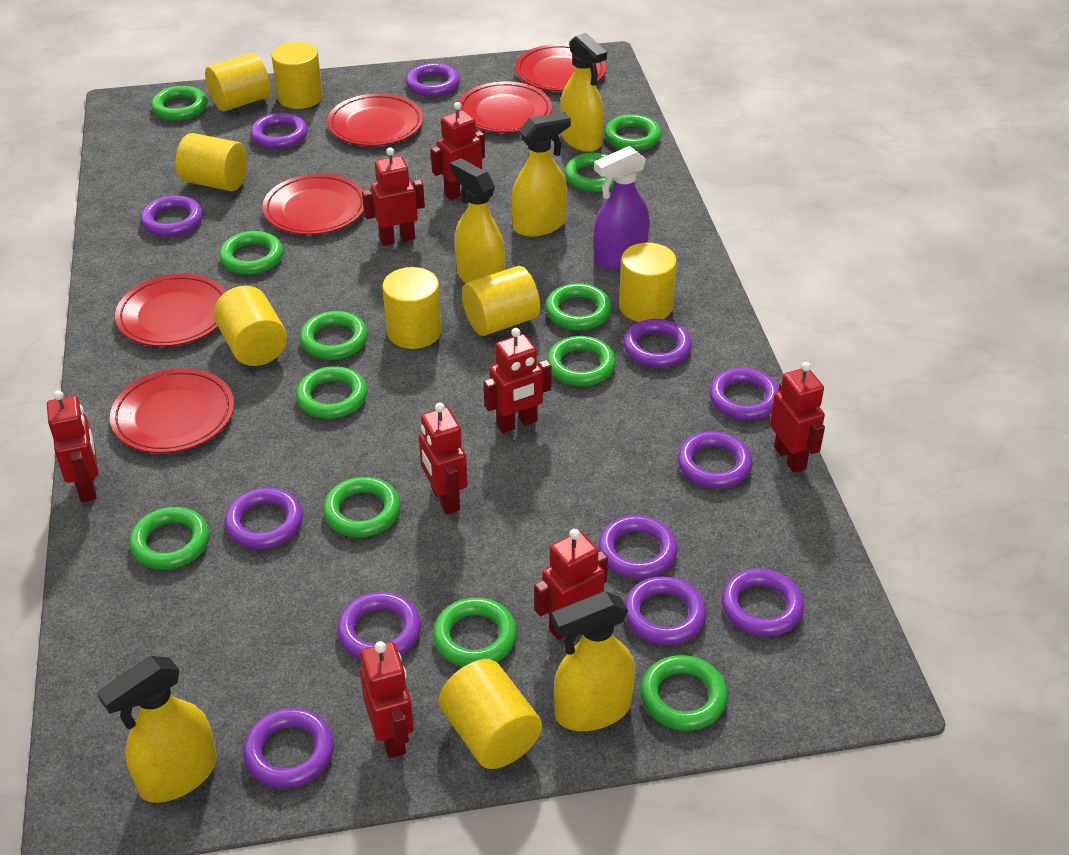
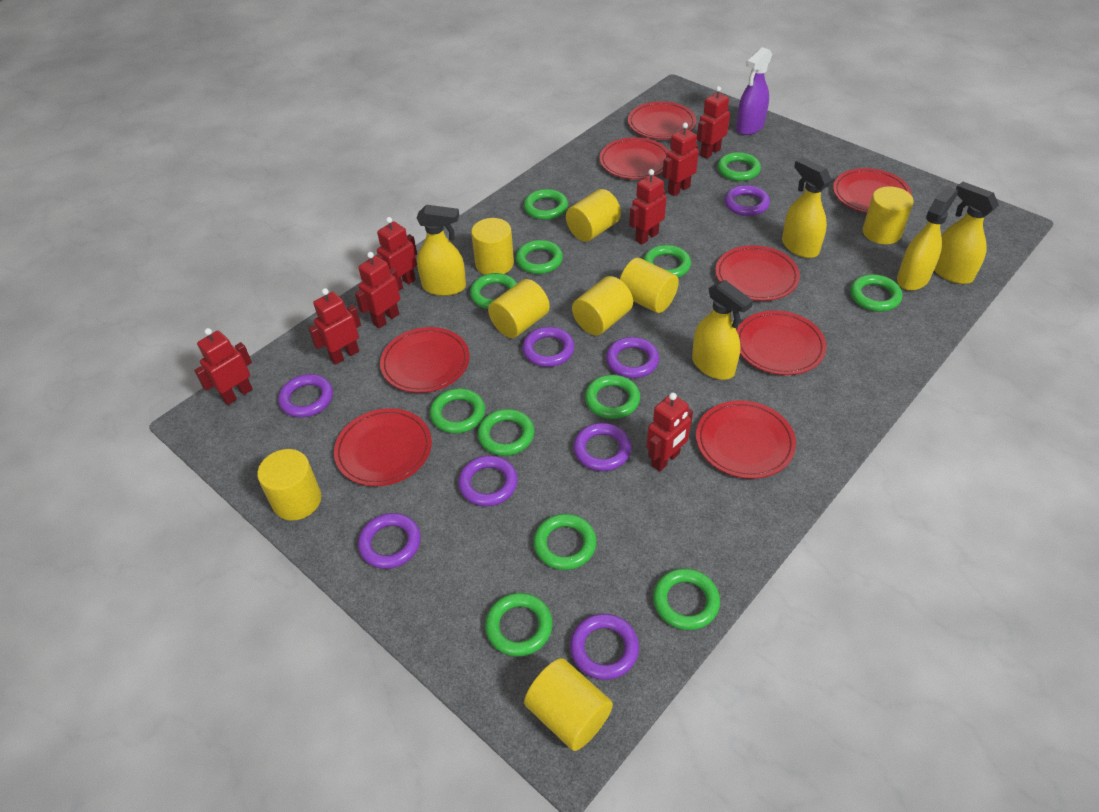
purple ring: [140,195,203,237] [225,488,303,549] [243,708,334,788] [250,113,308,149] [337,592,421,659] [406,63,460,97] [598,516,678,579] [623,319,692,368] [624,576,707,645] [678,432,752,489] [709,368,779,420] [721,569,804,637] = 12 -> [278,374,333,418] [358,513,421,569] [458,455,518,506] [522,327,574,367] [570,613,639,680] [573,423,632,471] [606,337,659,378] [724,185,770,216] = 8
red plate: [110,368,234,453] [115,274,226,347] [262,174,364,235] [327,93,423,146] [459,82,552,133] [515,44,606,91] = 6 -> [334,408,432,486] [380,327,470,393] [599,137,669,179] [628,101,696,139] [696,400,796,479] [715,245,800,301] [736,310,827,375] [833,168,912,213] = 8

